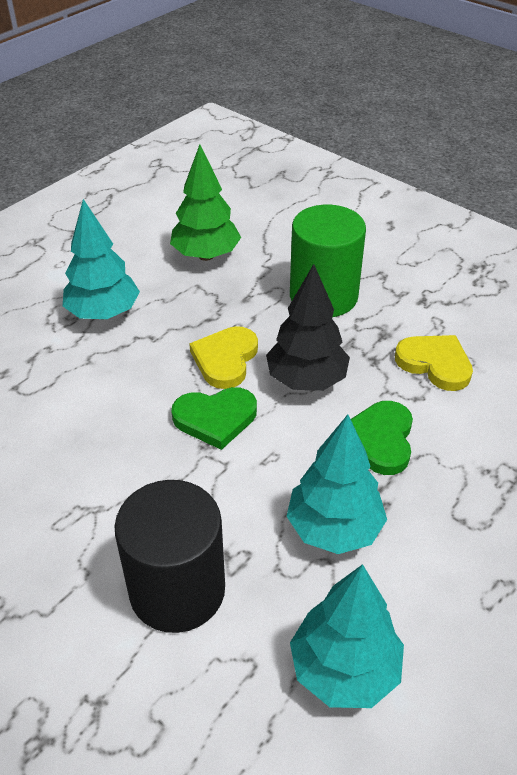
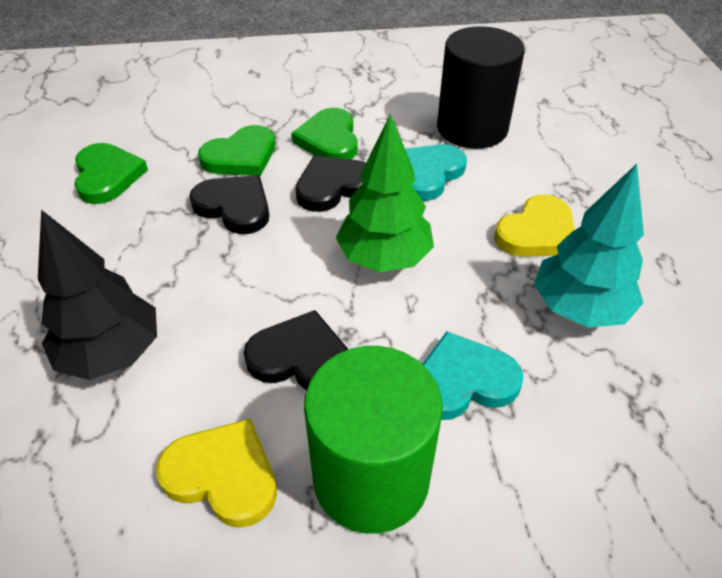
black heart: none = 0 -> [189,175,269,234] [244,310,348,390] [295,156,366,212] = 3
green heart: [171,387,257,450] [351,401,413,475] = 2 -> [74,143,148,204] [198,125,275,176] [291,108,358,159] = 3
turquoise heart: none = 0 -> [405,144,467,201] [423,331,524,420] = 2
turquoise tree: [63,199,140,319] [286,415,387,554] [290,564,404,708] = 3 -> [534,164,644,328] = 1

